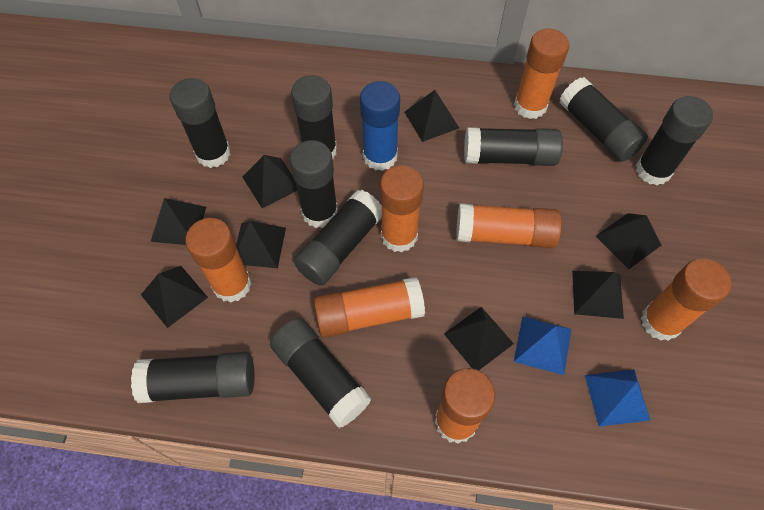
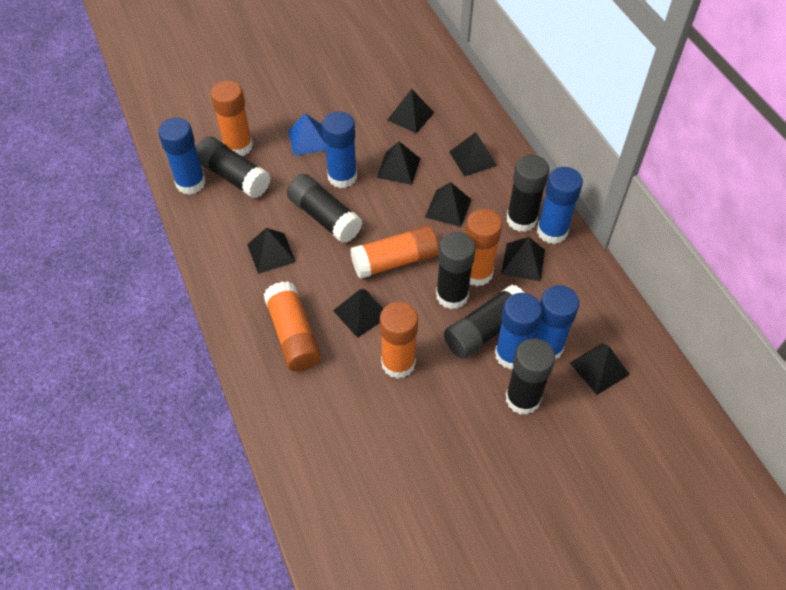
black glue stick: [131,352,254,403] [170,78,231,168] [270,318,372,428] [289,140,338,228] [291,75,337,159] [294,190,382,286] [464,127,563,166] [559,77,648,162] [636,96,713,185] = 9 -> [196,136,271,198] [287,174,363,243] [436,232,476,309] [444,285,525,359] [506,338,555,415] [507,155,549,232] = 6
blue glue stick: [360,81,400,171] = 1 -> [158,118,206,195] [322,111,357,188] [495,293,542,370] [534,285,579,360] [537,167,583,244] = 5
blue pyramid: [514,316,571,375] [585,369,650,427] = 2 -> [288,113,326,156] = 1
orange glue stick: [185,218,252,302] [313,277,425,338] [380,165,424,252] [435,368,495,444] [456,203,562,248] [514,29,569,119] [641,258,731,341] = 7 -> [211,80,253,156] [264,281,321,372] [350,225,439,279] [380,302,418,379] [465,209,502,286] = 5

